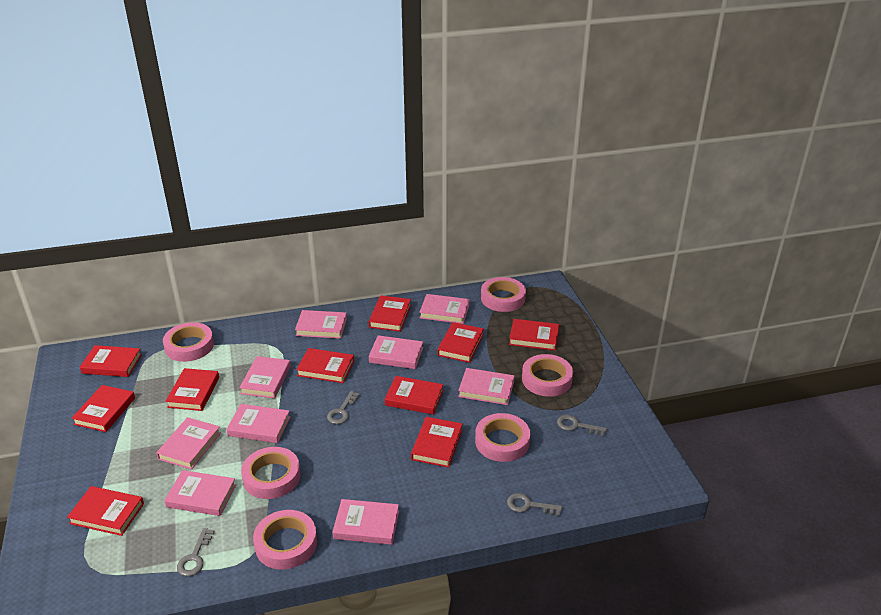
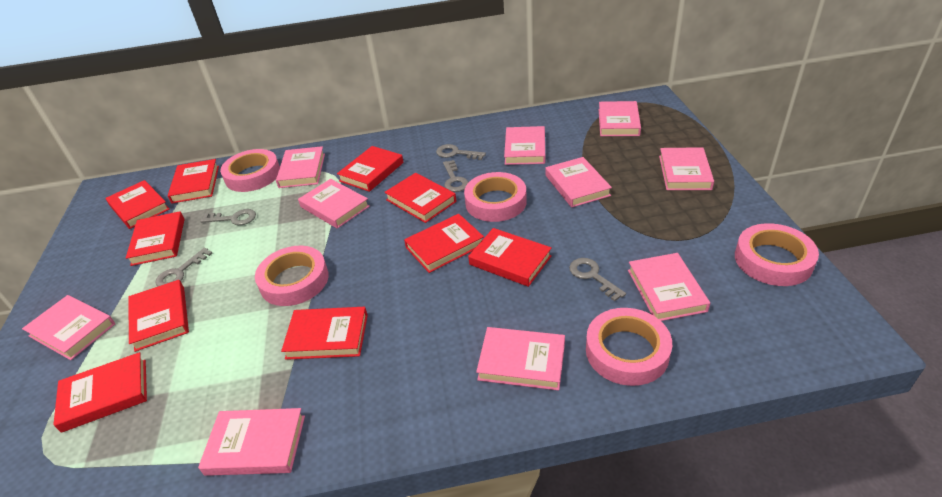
grey key: [177,528,215,576] [327,391,360,424] [507,493,562,516] [557,415,607,436] = 4 -> [155,248,213,286] [200,209,256,225] [436,144,486,160] [443,160,469,192] [569,258,626,301] = 5
pink book: [156,417,221,470] [164,470,236,516] [226,404,290,443] [239,356,291,398] [295,310,347,339] [333,499,399,545] [369,335,423,369] [419,294,470,324] [458,368,515,405] = 9 -> [22,295,115,360] [198,408,305,476] [276,146,325,188] [298,179,370,228] [476,327,565,391] [504,126,545,165] [545,157,612,208] [599,101,641,136] [628,253,710,321] [659,147,714,190] = 10
pink tape: [163,322,214,362] [241,447,301,499] [253,510,317,570] [475,413,530,462] [481,277,526,312] [522,354,573,397] = 6 -> [220,149,280,192] [255,246,329,306] [464,172,527,222] [586,308,672,386] [735,223,819,286] = 5

